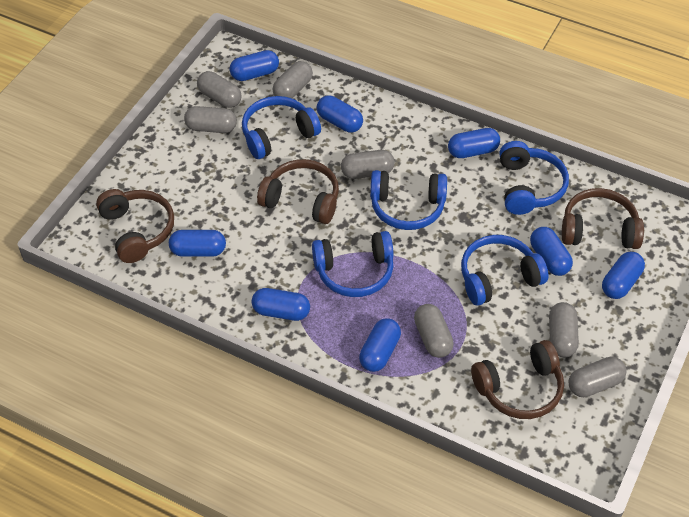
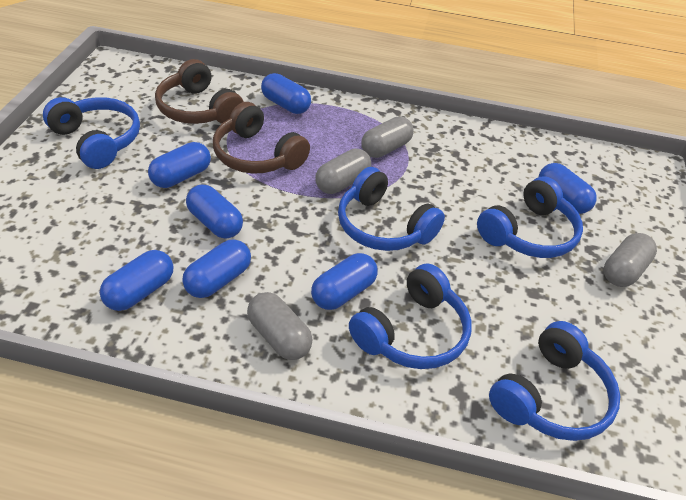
blue capsule: [169,230,226,257] [230,50,279,81] [252,288,310,321] [317,95,363,133] [359,318,401,372] [448,128,500,158] [530,227,573,276] [602,251,645,299] = 8 -> [100,250,174,311] [148,142,211,188] [182,239,251,298] [186,185,243,239] [261,73,311,114] [311,253,377,310] [539,163,596,214] = 7
brown headphones: [96,189,174,263] [257,159,339,224] [471,340,564,419] [562,188,644,249] = 4 -> [155,59,244,124] [213,102,310,174] = 2
grey capsule: [184,106,237,133] [197,71,241,108] [272,61,313,99] [341,150,395,179] [414,304,454,358] [549,302,579,357] [568,356,627,397] = 7 -> [247,292,313,360] [315,148,371,194] [361,116,414,158] [604,233,657,287] = 4

